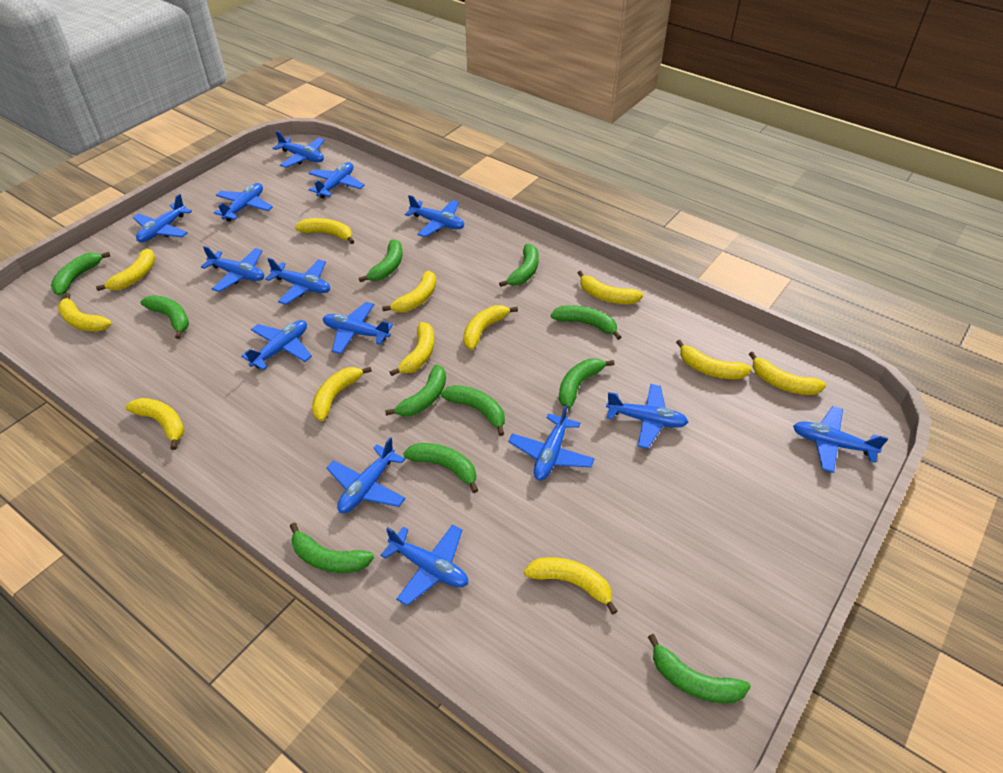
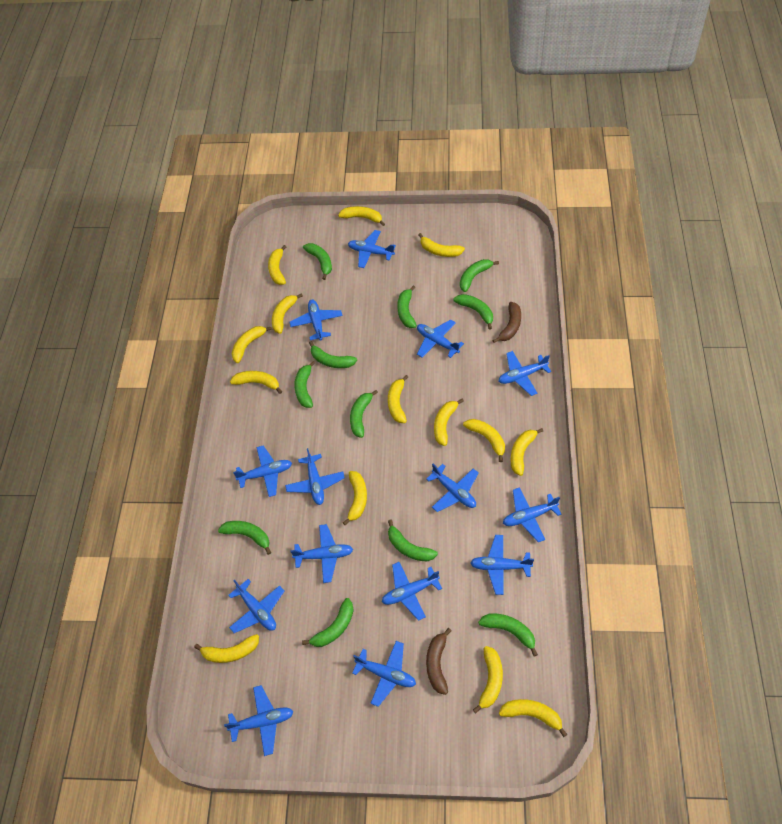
brown banana: none = 0 -> [426,628,452,695] [493,302,521,343] = 2
yellow banana: [58,293,112,332] [96,249,155,291] [125,398,184,450] [295,218,355,244] [312,367,372,421] [382,271,436,312] [390,322,434,376] [463,305,518,350] [524,557,617,615] [578,271,643,304] [676,340,752,379] [749,352,826,395] = 12 -> [194,634,259,663] [230,371,282,394] [232,326,272,363] [268,245,286,285] [272,293,303,334] [338,206,385,226] [343,471,367,526] [388,375,408,423] [418,233,465,257] [434,399,464,446] [463,419,505,462] [473,646,503,713] [499,699,567,737] [511,428,543,476] = 14

